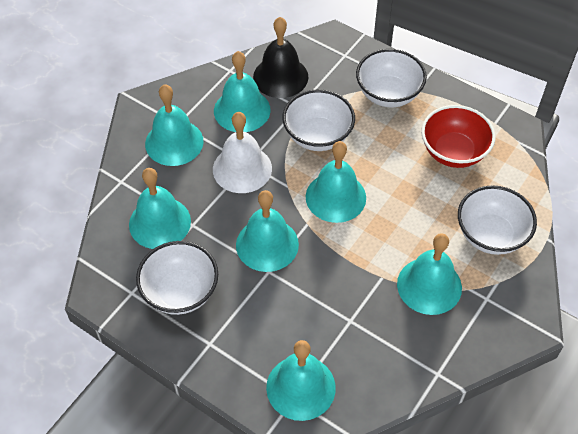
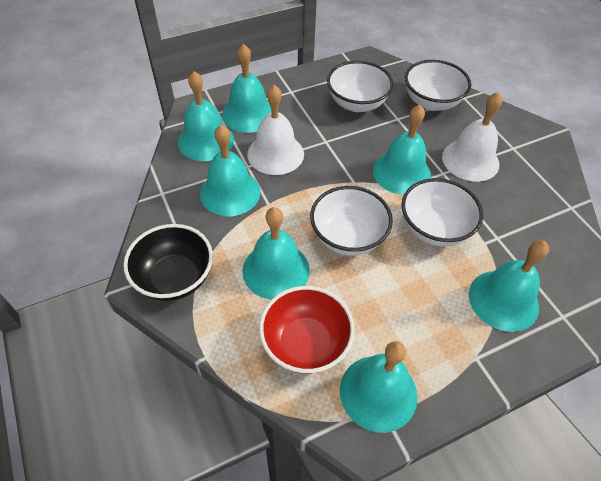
black bell: [253,17,308,98] = 1 -> none = 0
black bowl: none = 0 -> [123,224,213,301] = 1
white bell: [213,112,272,193] = 1 -> [247,85,304,175] [442,92,502,182] = 2

